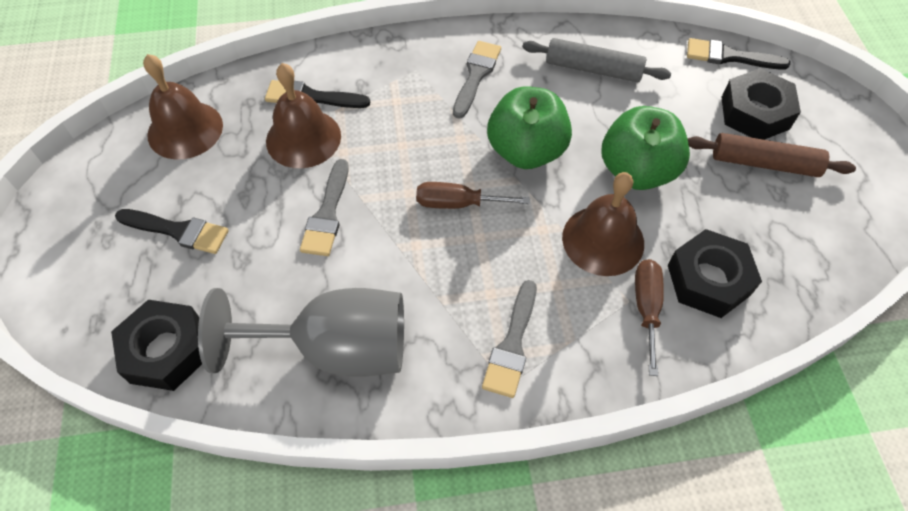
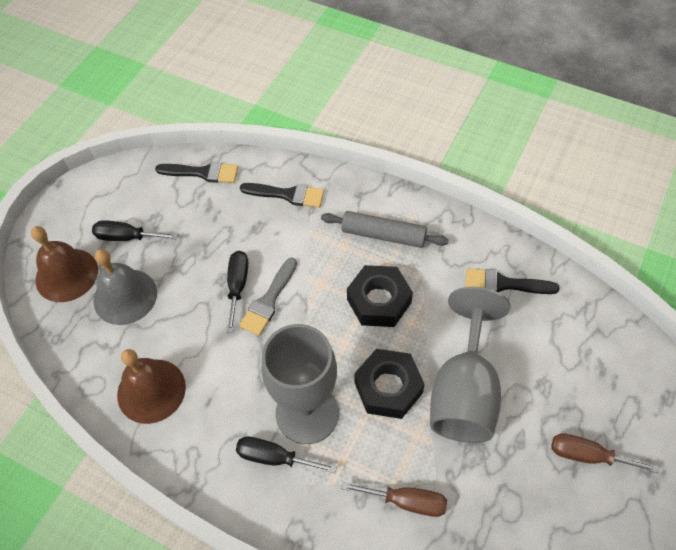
black nut: [111,300,202,391] [668,229,762,318] [722,68,801,140] = 3 -> [347,265,413,327] [354,349,425,419] = 2
black screwdriver: none = 0 -> [92,220,178,241] [227,251,248,333] [236,436,337,473] = 3
brown bell: [143,54,223,160] [266,63,341,168] [562,172,644,276] = 3 -> [31,226,98,302] [117,349,186,424] = 2
brown rolling pin: [688,133,856,177] = 1 -> none = 0
green apple: [487,86,572,169] [601,106,690,190] = 2 -> none = 0
grey bell: none = 0 -> [93,249,157,325] = 1
grey brush: [300,159,349,256] [453,41,501,119] [482,280,537,398] = 3 -> [239,258,297,336] = 1
grey goblet: [198,288,404,377] = 1 -> [261,324,339,444] [430,287,510,443] = 2

